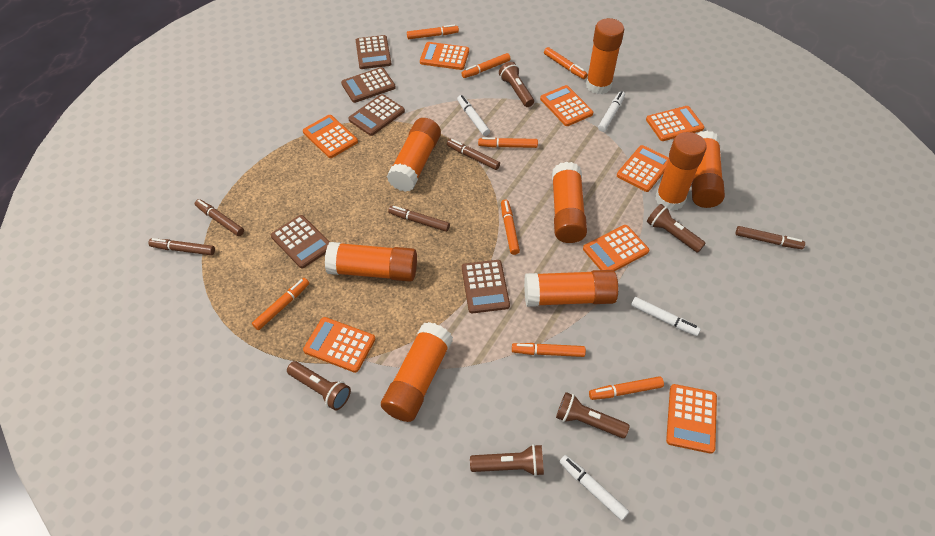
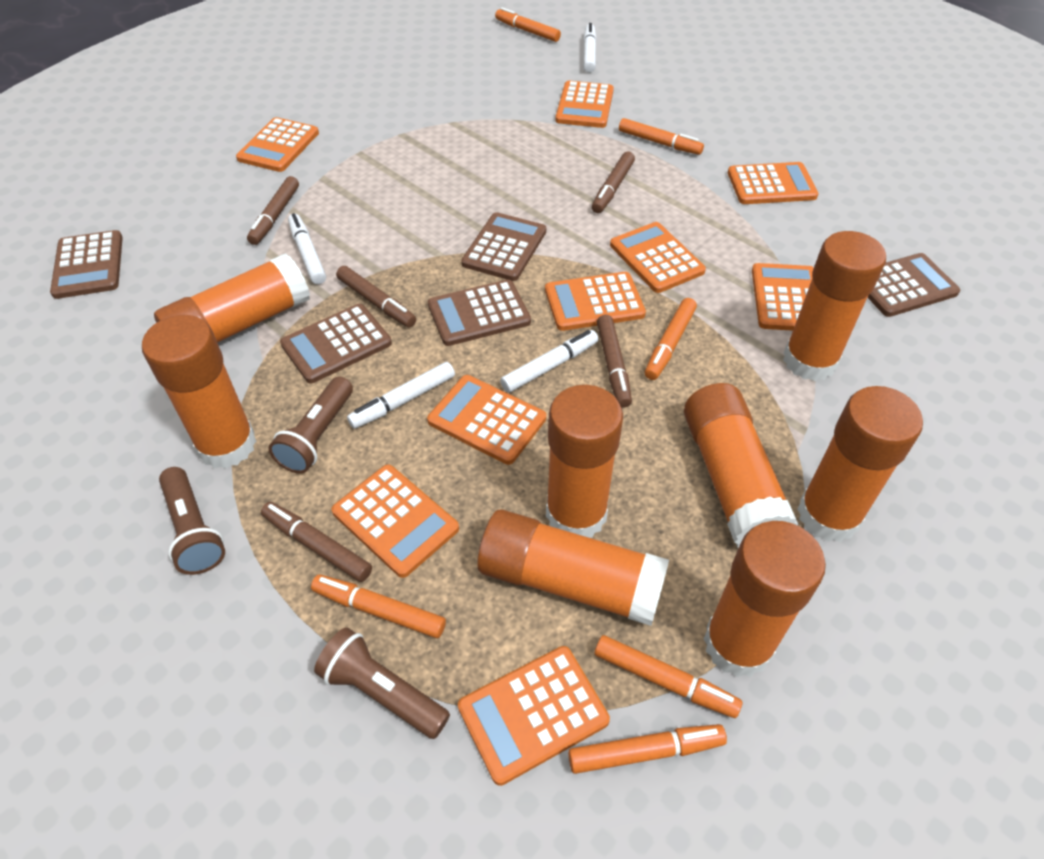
brown flashlight: [287,361,351,410] [470,444,544,476] [499,62,534,107] [556,392,630,438] [647,204,706,252] = 5 -> [159,467,225,575] [268,377,353,474] [314,627,450,739] = 3
orange calculator: [303,115,358,158] [303,317,375,373] [420,42,469,70] [540,85,593,126] [583,225,649,271] [617,145,669,192] [646,106,704,141] [666,384,717,454] = 8 -> [236,117,319,172] [331,465,459,578] [427,375,546,465] [458,646,610,786] [545,272,646,331] [555,81,614,128] [610,222,706,293] [728,162,819,204] [752,263,814,331] = 9
orange marker: [252,278,309,330] [407,25,459,39] [461,53,511,78] [478,137,538,148] [501,200,520,255] [512,343,586,357] [544,47,588,79] [589,376,664,400] = 8 -> [311,575,446,638] [495,7,561,42] [568,724,727,774] [595,635,742,718] [619,118,704,155] [645,298,697,380] = 6

